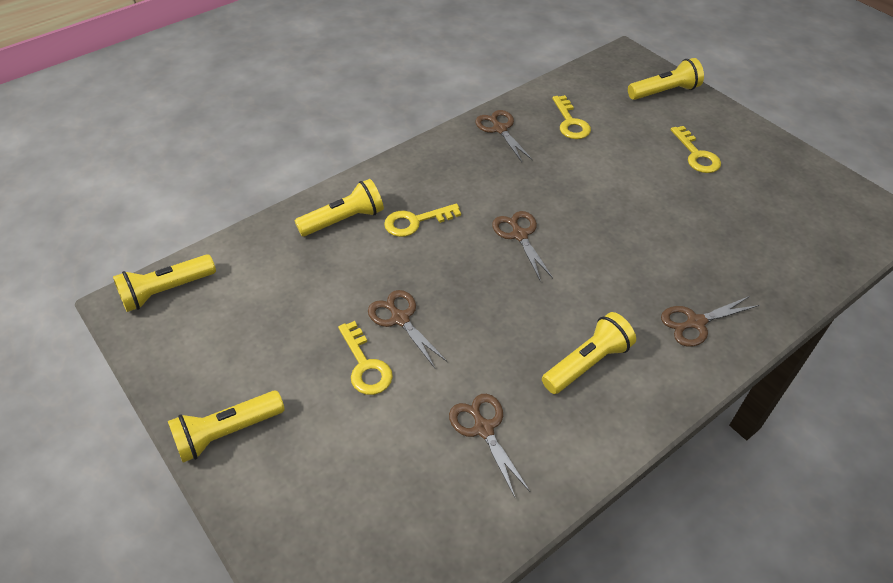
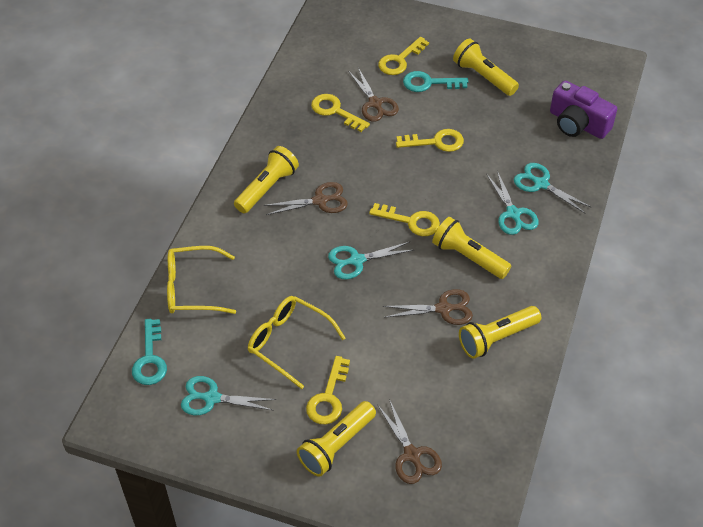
brown scissors: [368,290,448,368] [449,394,530,497] [475,110,533,162] [492,211,553,281] [661,296,760,347] = 5 -> [264,182,348,215] [348,68,399,122] [377,399,442,484] [383,289,473,325] = 4
purple camera: none = 0 -> [550,80,617,139] = 1
turquoise key: none = 0 -> [132,319,167,385] [403,71,468,92] = 2
turquoise scissors: none = 0 -> [181,376,276,415] [328,241,414,280] [487,171,539,235] [514,163,592,214] = 4
yellow glasses: none = 0 -> [167,246,236,314] [248,296,346,389] = 2
yellow key: [338,321,393,395] [384,203,461,237] [552,95,591,139] [671,126,721,173] = 4 -> [306,356,350,425] [311,94,370,132] [369,203,440,236] [378,37,429,75] [396,129,464,152] = 5

